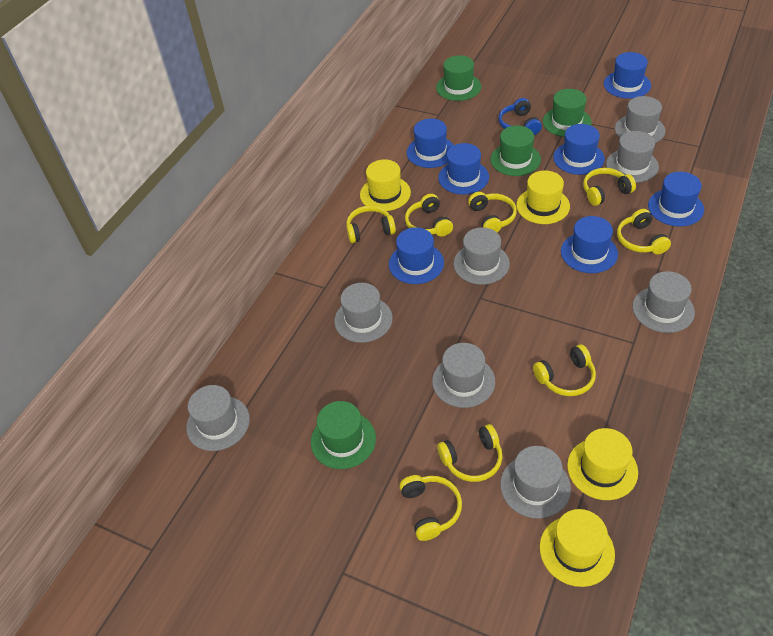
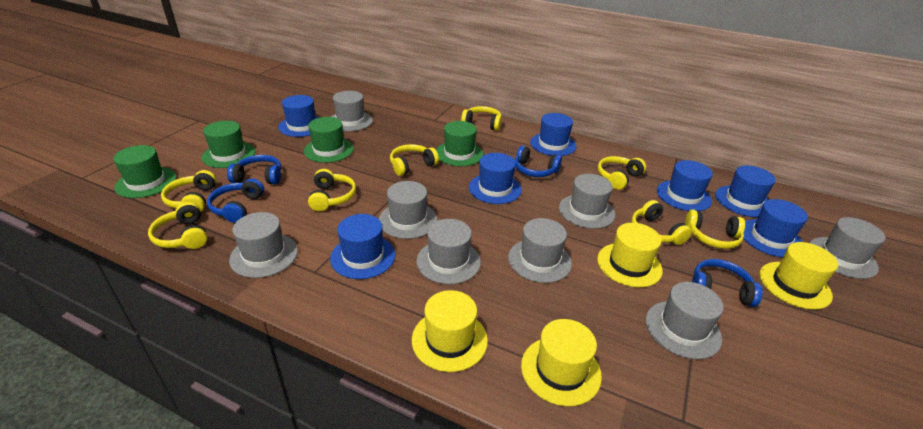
blue headphones: [498,98,542,135] = 1 -> [207,178,264,223] [227,155,281,185] [515,146,562,177] [692,259,763,307] = 4

